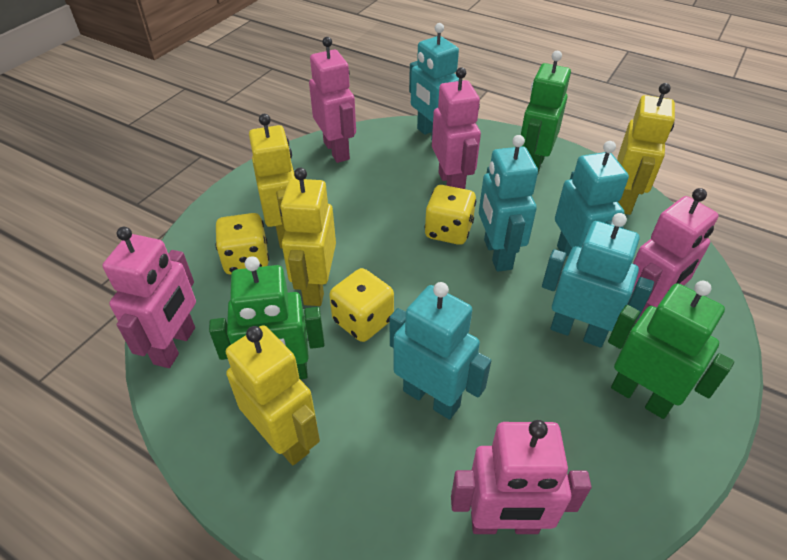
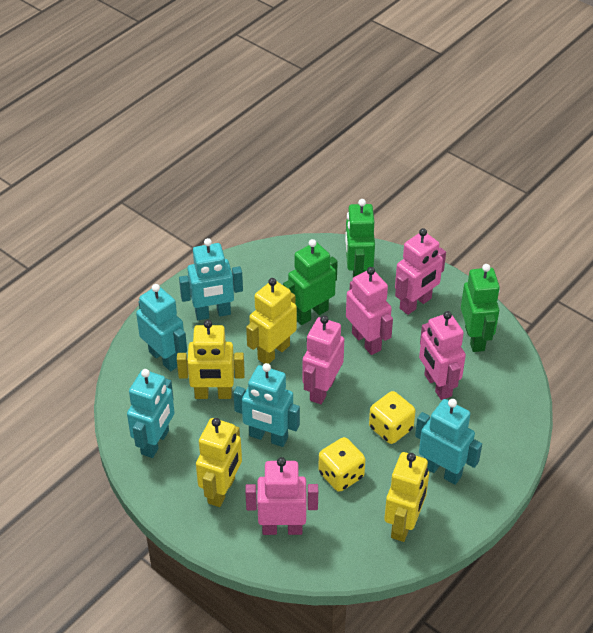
yellow dice: [215,213,269,274] [329,268,394,342] [424,185,476,245] = 3 -> [318,437,365,492] [369,391,416,444] = 2

